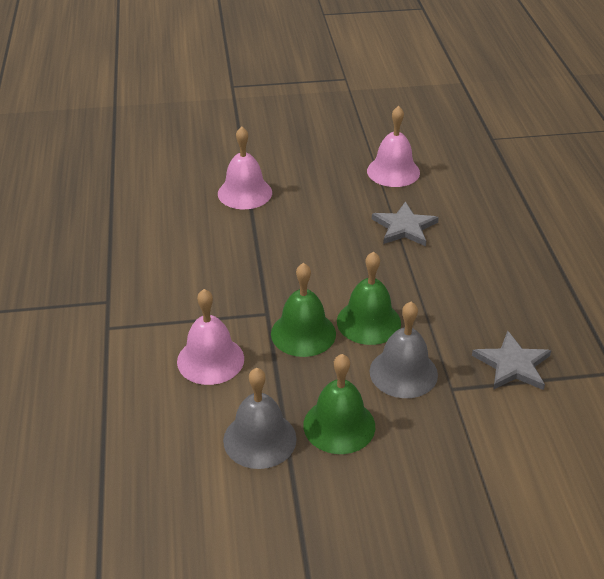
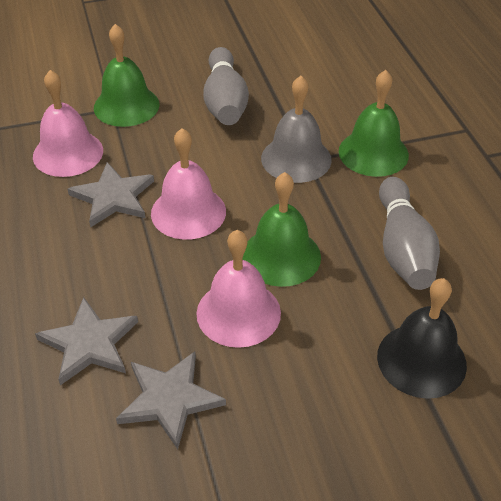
black bell: none = 0 -> [377,278,467,399] = 1
grey bell: [223,368,297,469] [370,302,438,398] = 2 -> [261,76,332,183] = 1
grey bowling pin: none = 0 -> [203,47,249,125] [379,177,440,290] = 2
grey star: [372,202,439,246] [472,331,551,390] = 2 -> [35,297,138,385] [67,162,154,227] [116,351,226,449] = 3

